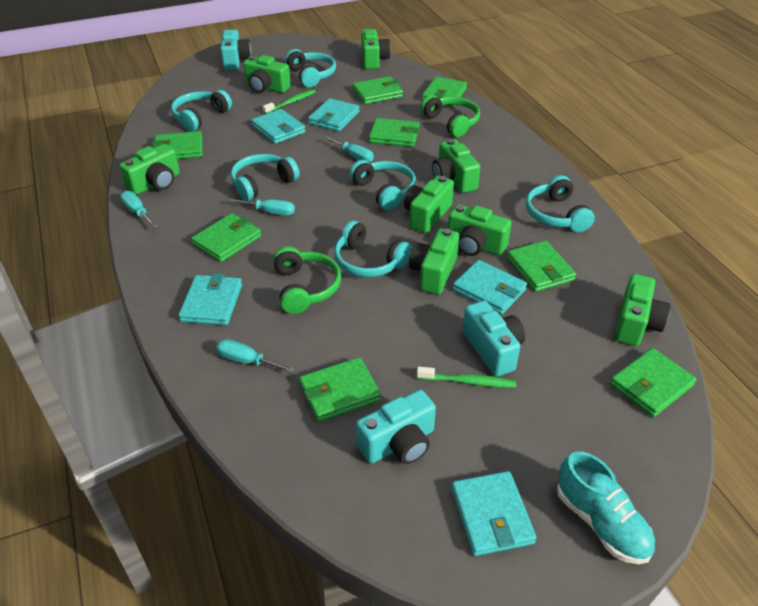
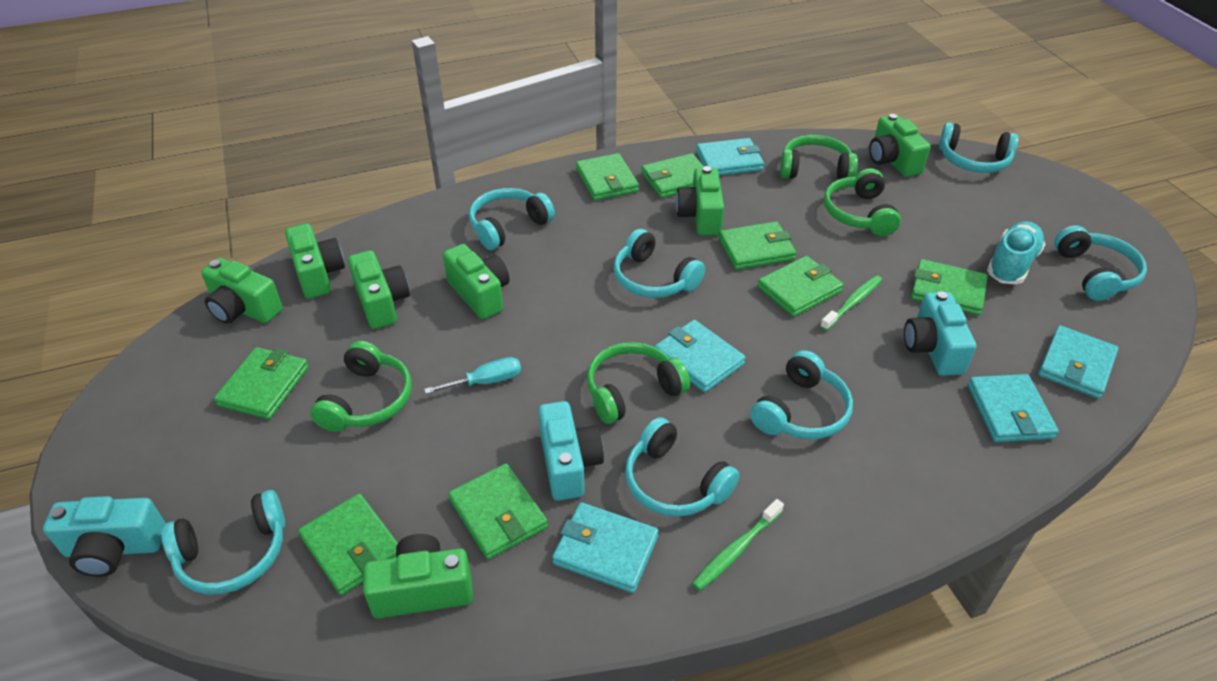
green camera: [120,144,180,195] [243,55,291,93] [361,29,391,69] [404,176,454,233] [409,229,459,294] [432,139,480,193] [448,204,512,256] [615,274,670,346] = 8 -> [201,258,283,324] [285,223,345,299] [348,250,410,329] [363,534,473,619] [443,244,509,319] [676,166,724,236] [869,114,931,177] = 7
green headphones: [273,246,341,314] [420,95,480,137] = 2 -> [310,341,412,432] [587,342,690,424] [780,135,858,180] [824,168,901,236] = 4
turquoise headphones: [171,90,232,131] [231,154,300,201] [285,49,336,88] [334,221,412,278] [349,160,416,210] [526,175,595,232] = 6 -> [161,490,285,594] [469,188,555,250] [614,229,705,298] [625,417,740,517] [750,350,853,439] [939,122,1019,173] [1054,225,1147,301] = 7
turquoise screwdriver: [120,191,158,228] [216,339,295,373] [229,199,295,216] [324,136,374,162] = 4 -> [424,357,521,394] = 1

